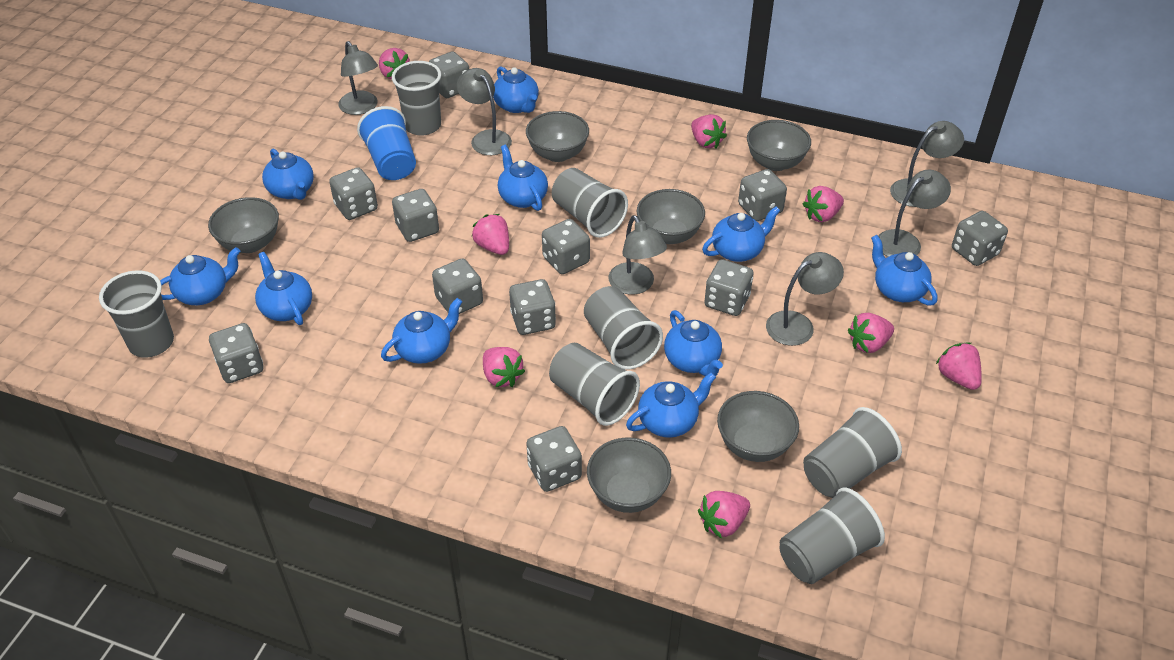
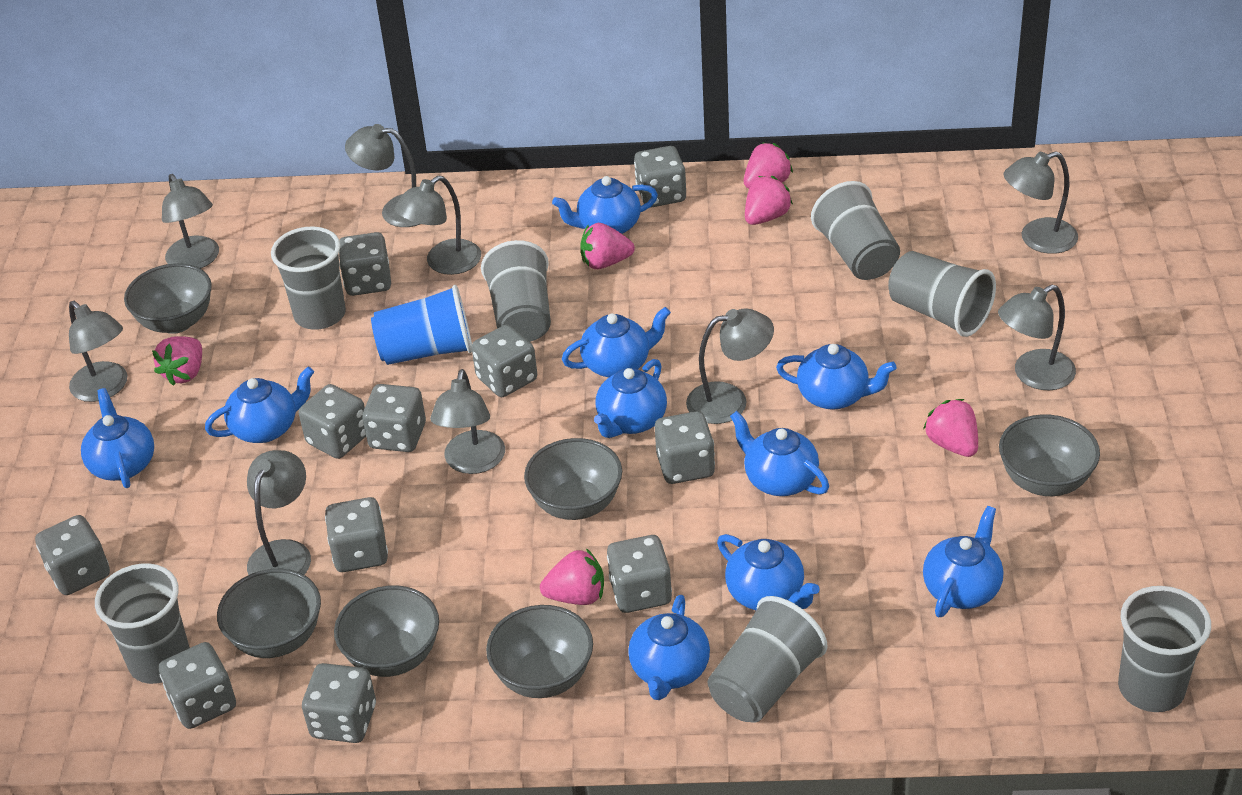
grey lamp: [339,41,378,115] [457,68,512,155] [608,215,667,295] [766,252,844,346] [878,170,951,257] [890,121,964,207] = 6 -> [69,301,127,402] [162,174,219,269] [247,450,311,575] [345,124,420,227] [395,176,481,275] [430,369,505,474] [686,308,774,424] [998,285,1076,391] [1004,151,1078,254] = 9
pink strawberry: [379,48,410,80] [471,214,509,255] [483,347,525,387] [691,114,727,148] [698,491,750,539] [803,186,844,222] [848,313,894,353] [936,343,982,390] = 8 -> [152,336,202,386] [540,548,604,605] [580,223,635,269] [744,142,793,189] [745,176,793,225] [923,399,978,457] = 6

